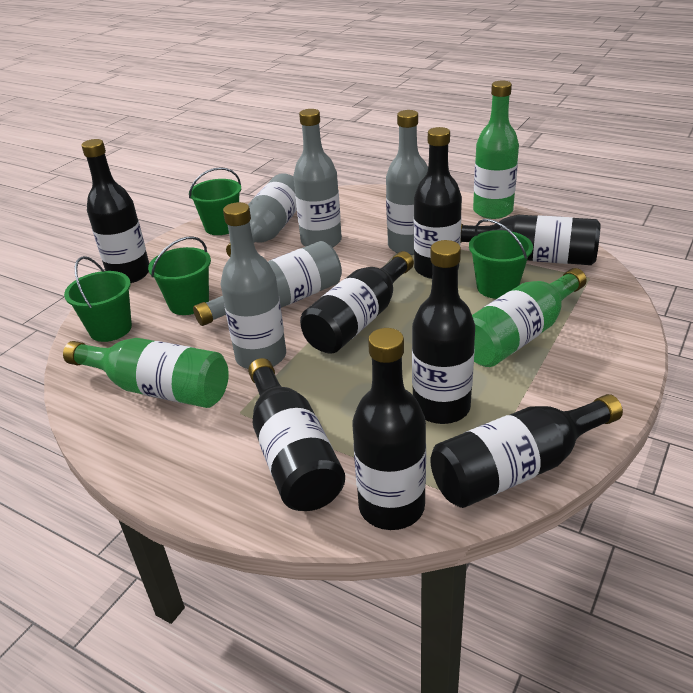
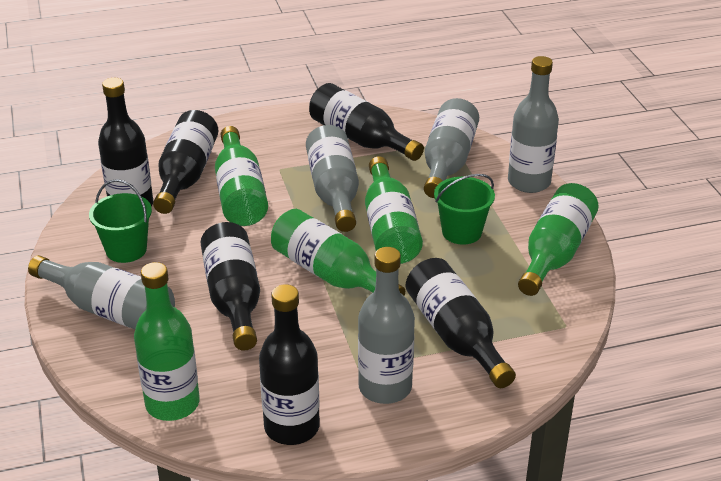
black bottle: [81,139,149,283] [248,358,345,511] [300,251,414,354] [352,328,426,530] [412,240,475,424] [414,127,462,279] [430,394,623,508] [460,215,601,265] = 8 -> [98,78,153,206] [153,110,218,214] [200,222,260,351] [259,284,320,445] [309,83,424,161] [406,258,516,388] = 6
green bottle: [63,338,229,408] [472,268,587,367] [473,81,519,219] = 3 -> [134,262,200,421] [215,126,268,226] [271,209,405,296] [365,156,423,264] [518,183,599,296] = 5
green bucket: [64,256,132,342] [148,236,211,315] [189,167,241,235] [469,219,533,299] = 4 -> [89,179,152,263] [434,174,495,245] = 2

